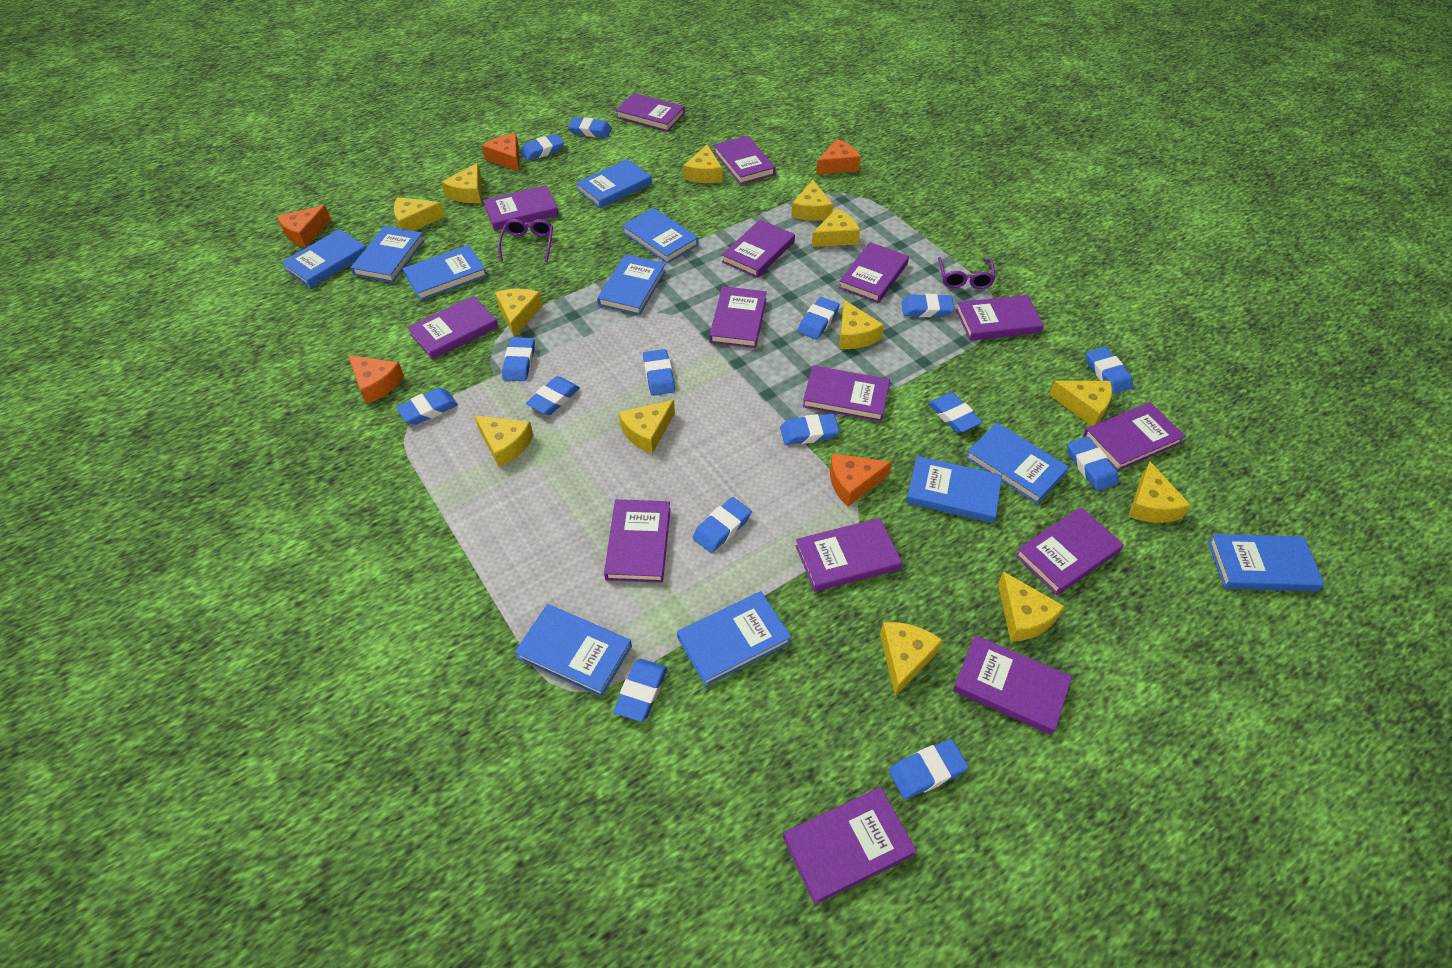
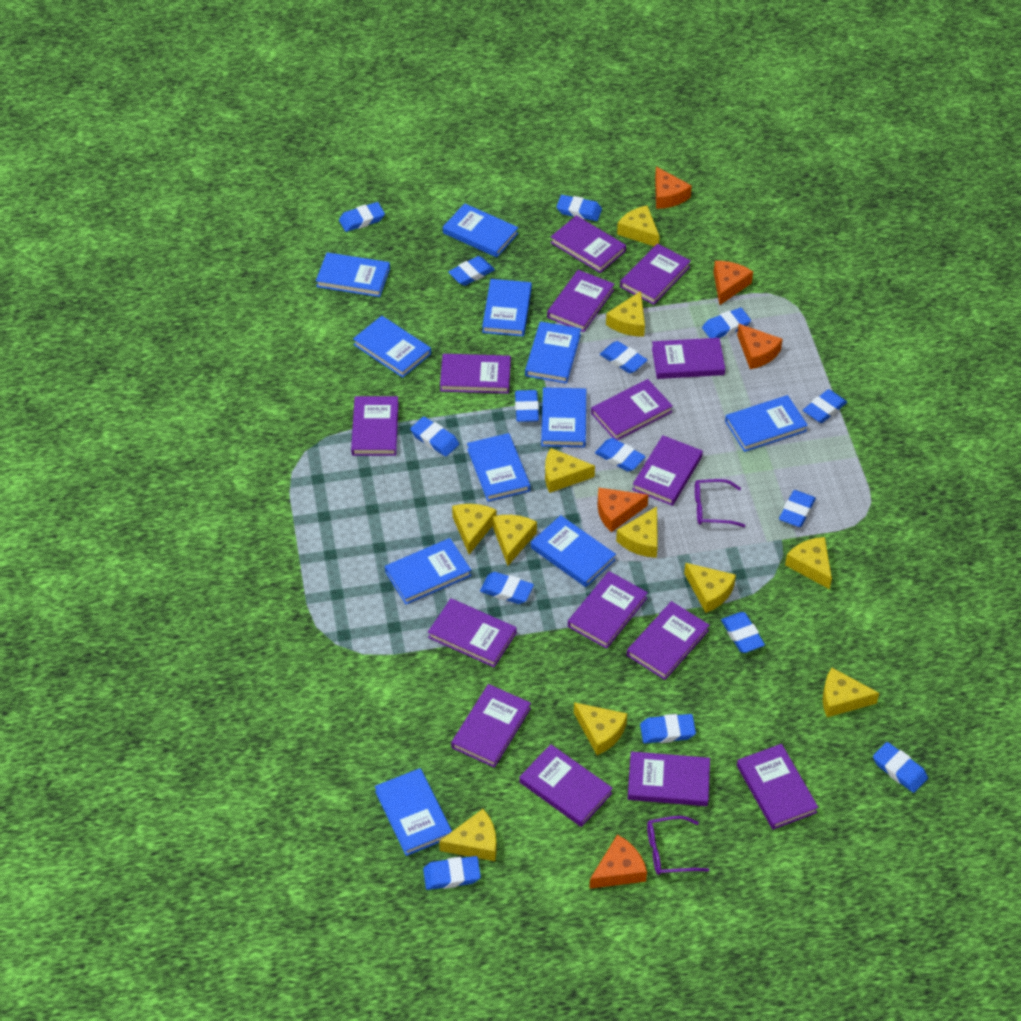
yellow cheese: [393,197,445,231] [442,163,481,203] [474,415,534,467] [495,289,543,337] [618,400,675,454] [683,144,722,183] [791,180,833,221] [812,209,860,247] [839,300,884,349] [880,622,943,696] [998,571,1065,642] [1049,381,1112,426] [1128,462,1191,523] = 13 -> [439,809,496,861] [452,504,496,555] [493,515,537,566] [545,448,595,493] [574,702,628,755] [606,291,645,337] [616,506,658,558] [617,205,660,246] [684,563,736,613] [785,537,832,589] [823,668,879,717] = 11

